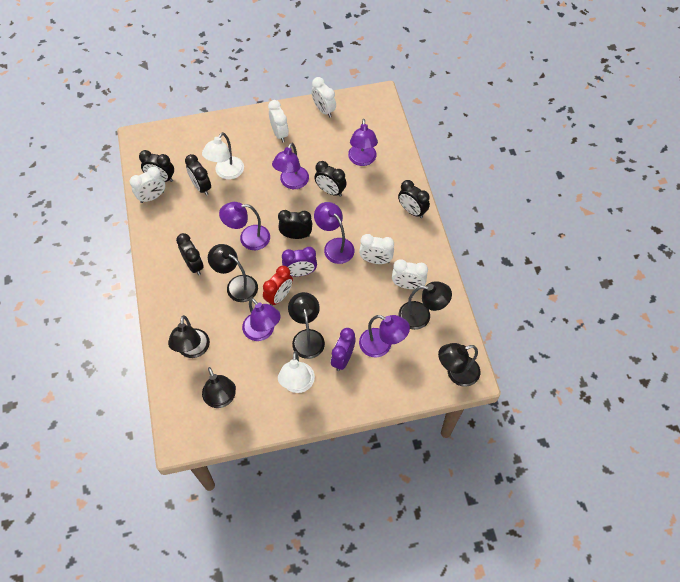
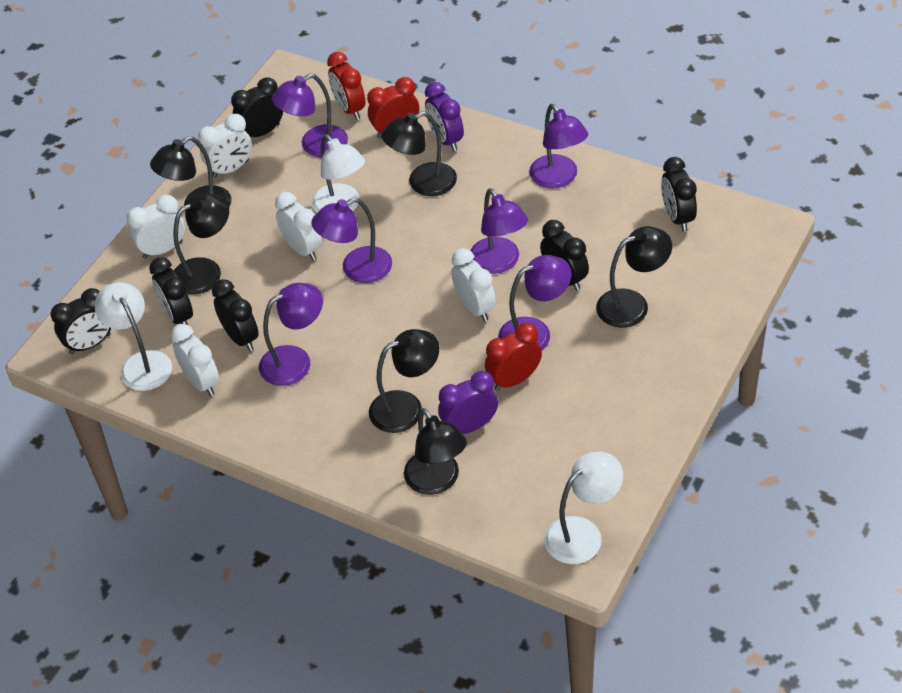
red clock: [263,266,293,306] = 1 -> [327,52,365,120] [367,77,419,139] [485,323,542,391] = 3
white lamp: [202,132,244,179] [278,351,315,393] = 2 -> [94,282,172,391] [312,134,365,213] [544,452,623,564] = 3

